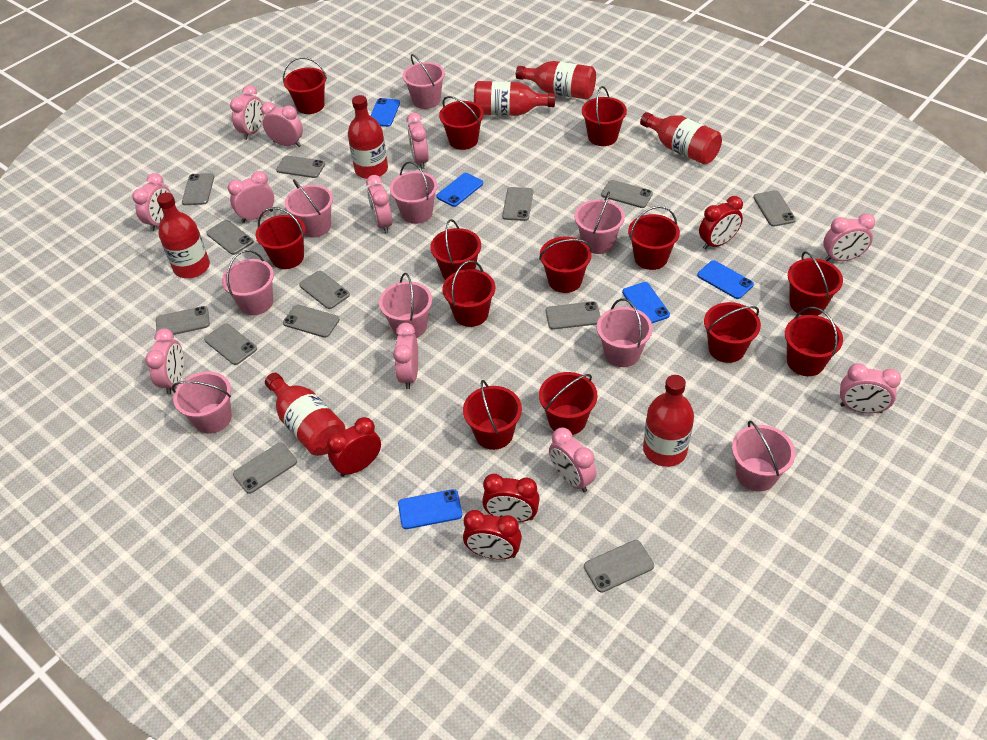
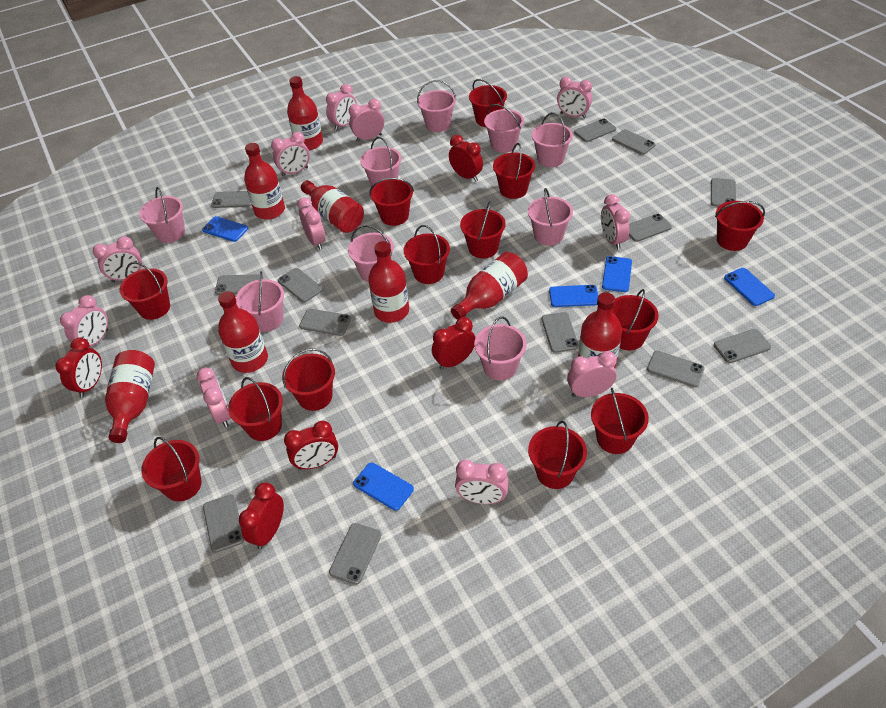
red bottle: [157,193,210,278] [265,373,345,456] [348,95,388,179] [474,81,555,116] [516,61,596,99] [640,112,722,165] [643,375,694,467] = 7 -> [105,350,155,443] [218,291,268,373] [244,143,285,220] [287,76,323,150] [301,180,364,233] [368,241,409,323] [451,252,528,320] [578,292,622,368] = 8
red clock: [327,417,381,477] [463,510,522,560] [482,474,540,522] [699,196,743,250] = 4 -> [55,338,102,398] [239,483,284,549] [284,421,338,470] [432,317,475,370] [449,135,483,182] = 5

